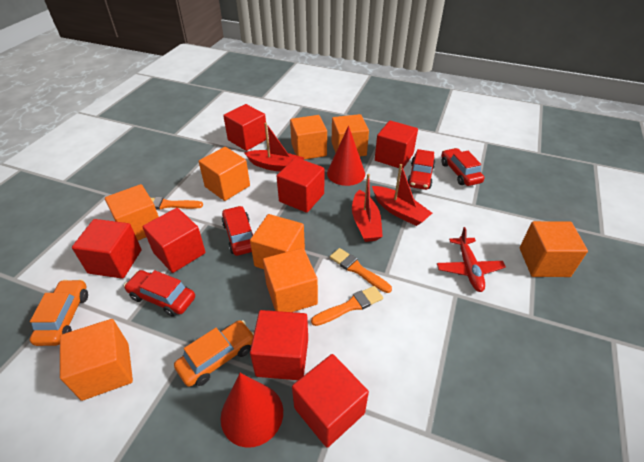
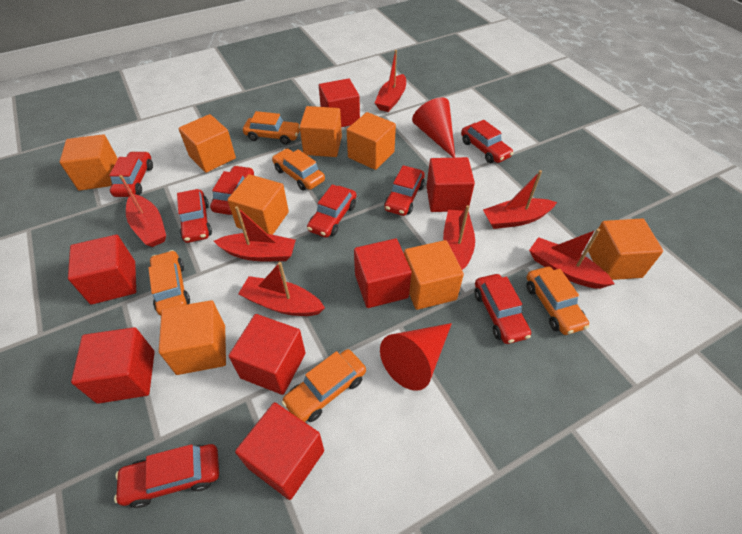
orange brush: [151,197,203,210] [311,286,383,326] [330,248,392,293] = 3 -> none = 0
orange car: [30,279,88,346] [174,320,254,387] = 2 -> [148,250,190,316] [243,111,300,145] [272,149,325,191] [281,349,366,422] [526,267,589,335] = 5
red boat: [244,122,304,171] [352,174,383,242] [372,164,432,226] = 3 -> [119,175,166,247] [214,206,296,261] [238,262,325,316] [375,50,406,112] [443,205,475,270] [483,170,557,229] [529,229,615,289] = 7
red car: [124,270,195,317] [222,206,253,256] [407,149,435,190] [441,148,484,186] = 4 -> [109,151,153,197] [114,444,219,508] [177,189,212,243] [210,165,254,215] [307,184,356,238] [384,165,425,216] [461,120,513,163] [474,274,531,344] = 8
red plane: [437,227,506,292] = 1 -> none = 0

